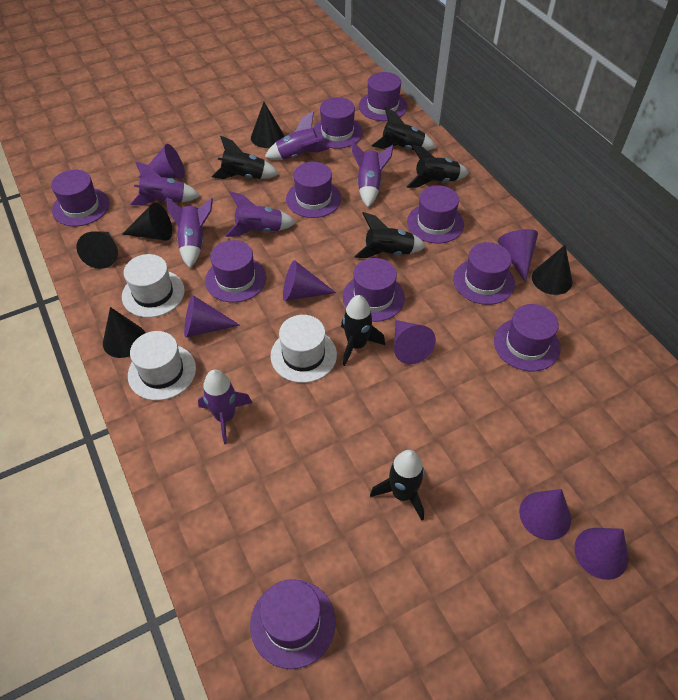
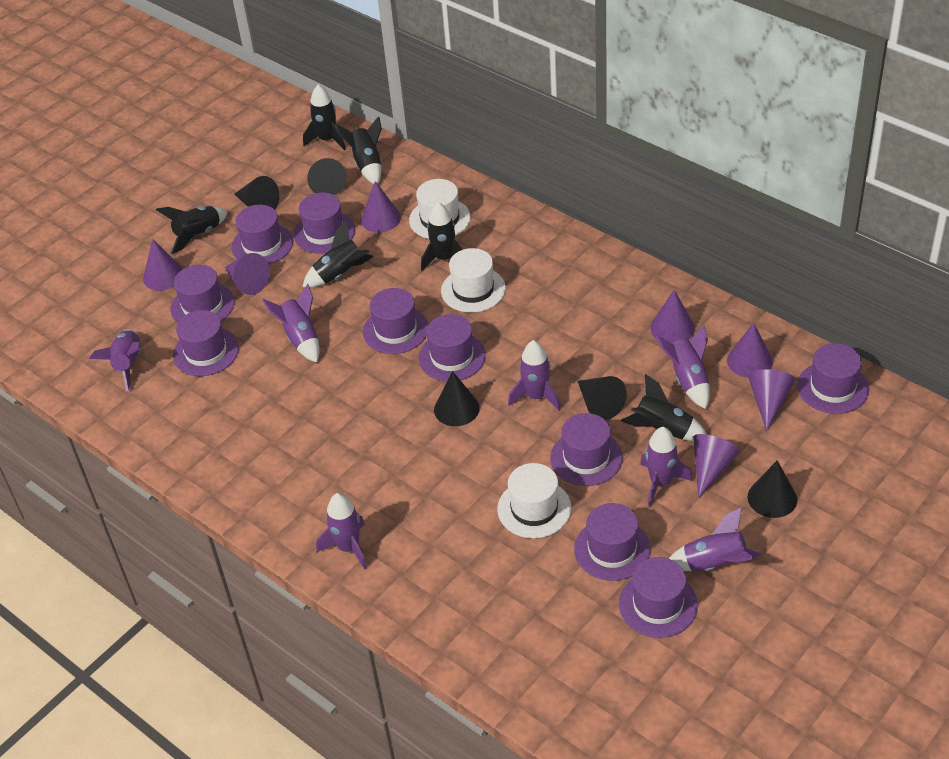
purple rocket: [130,161,200,206] [166,197,213,268] [198,370,252,444] [225,192,296,237] [265,111,329,160] [352,141,394,207] = 6 -> [89,329,141,392] [262,284,319,363] [316,493,367,570] [508,340,561,411] [640,427,693,507] [656,325,710,409] [669,507,761,571] = 7

